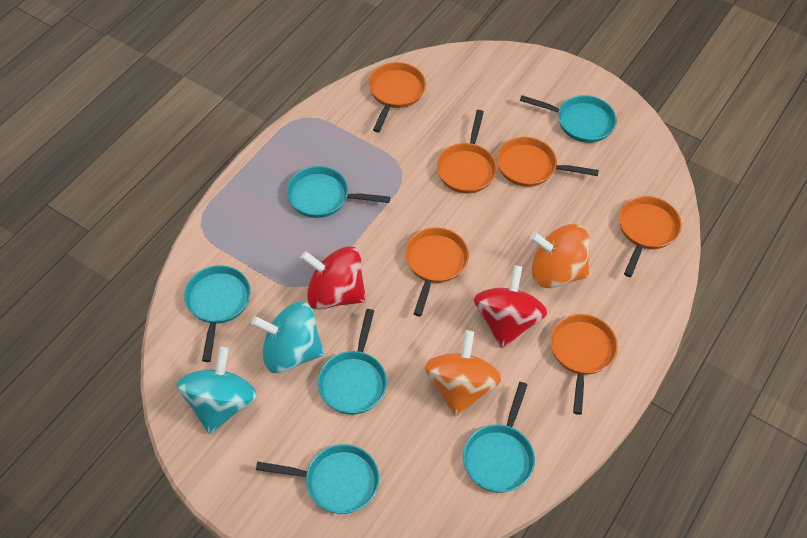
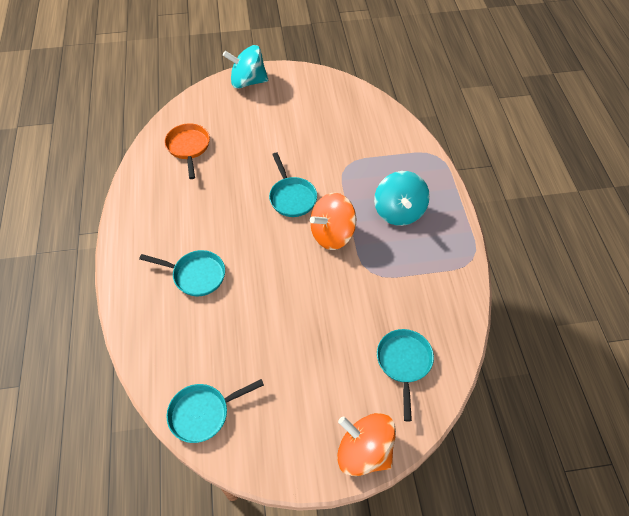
orange pan: [369,62,426,132] [405,227,469,317] [437,110,497,193] [497,137,599,187] [550,314,618,415] [619,196,682,277] = 6 -> [165,123,210,179] = 1
red spinning top: [301,246,366,310] [473,265,548,348] = 2 -> none = 0
turquoise pan: [184,265,251,362] [256,444,379,514] [287,166,390,218] [318,309,387,415] [463,382,535,493] [520,95,617,143] = 6 -> [139,250,225,296] [166,379,264,443] [269,152,317,217] [377,329,434,422] = 4

